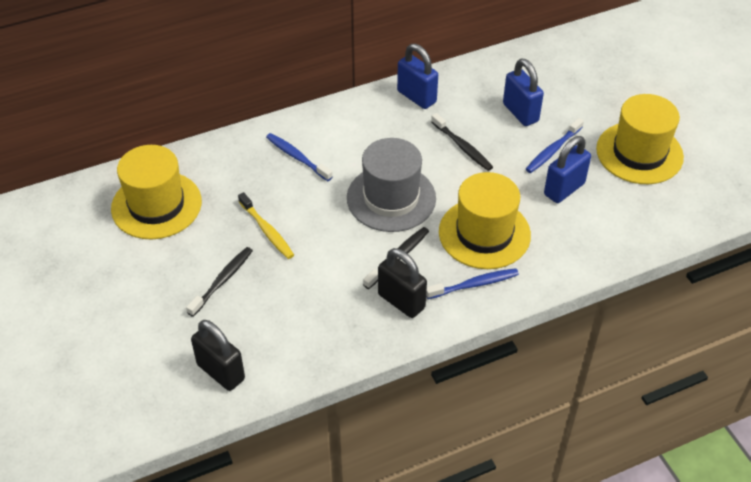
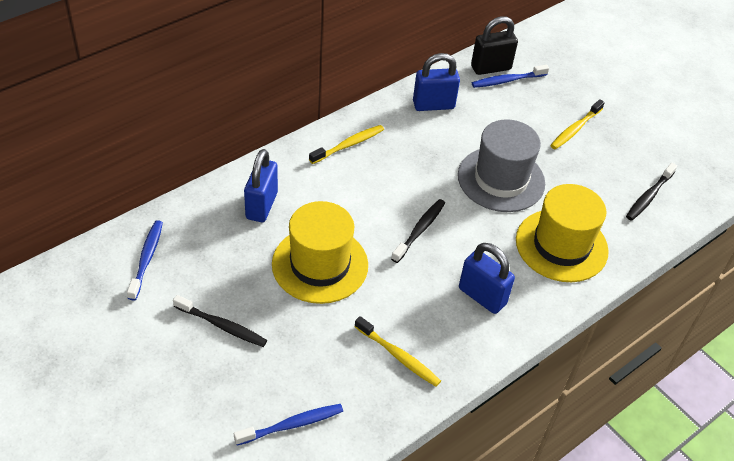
black padlock: [191,320,245,391] [378,248,427,318] = 2 -> [471,16,518,75] = 1
yellow hat: [111,145,202,239] [439,172,531,269] [596,94,684,184] = 3 -> [272,201,368,304] [516,184,609,282] = 2
yellow toothbrush: [238,192,294,259] = 1 -> [309,125,384,164] [355,316,441,387] [550,99,605,150] = 3

